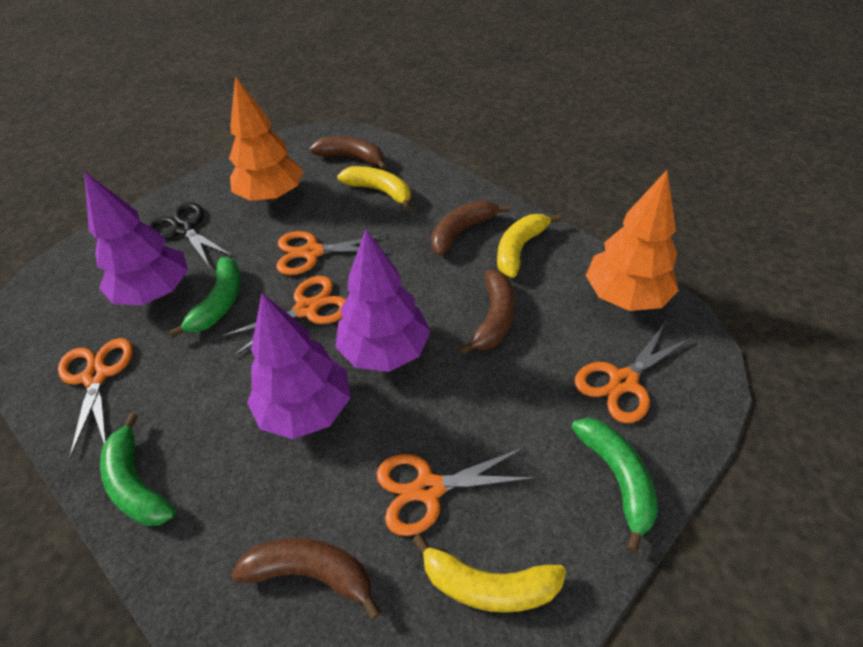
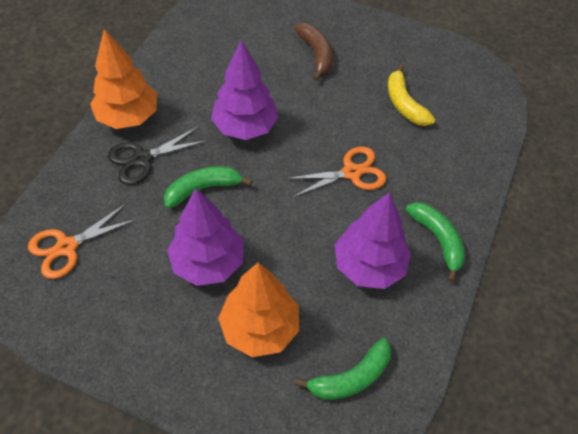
brown banana: [231,538,381,620] [309,136,387,170] [431,200,510,256] [459,270,515,355] = 4 -> [294,23,333,81] = 1
orange scissors: [58,338,133,458] [221,276,346,357] [277,231,390,275] [376,447,536,536] [575,323,693,423] = 5 -> [28,204,137,279] [285,147,386,198] = 2
yellow banana: [337,166,411,211] [412,534,566,613] [497,214,561,278] = 3 -> [388,64,435,126] = 1

